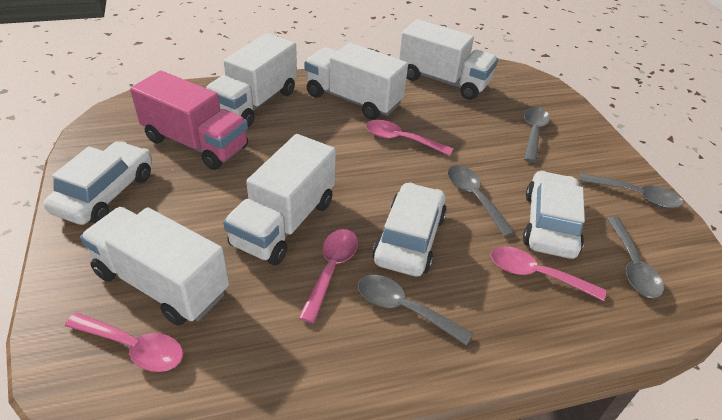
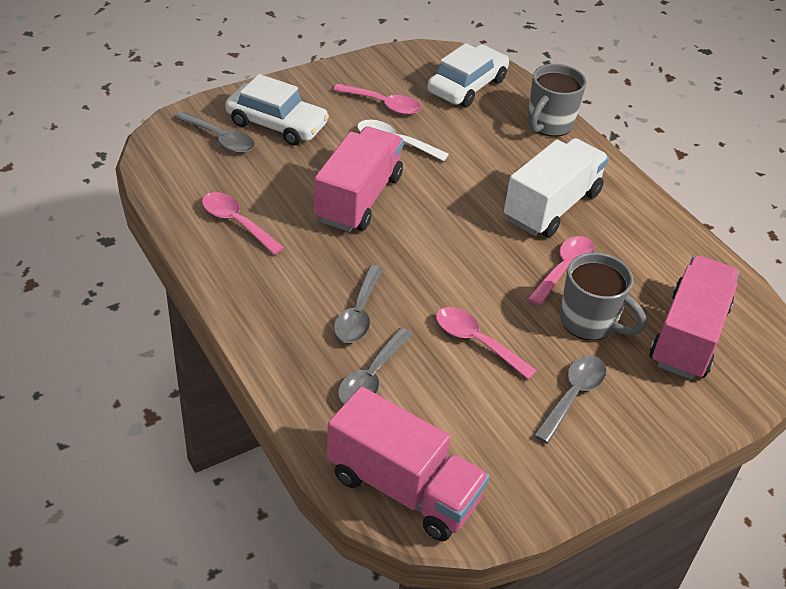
grey mug: none = 0 -> [528,64,587,137] [560,252,646,341] = 2
grey spoon: [358,275,473,346] [448,165,516,237] [524,107,550,163] [579,173,683,208] [607,216,664,298] = 5 -> [174,112,255,153] [334,265,383,343] [338,328,413,404] [534,356,607,444] = 4
pink truck: [130,70,248,170] = 1 -> [314,127,404,232] [327,387,489,541] [649,255,739,380] = 3
white car: [44,141,152,225] [372,182,447,277] [523,171,585,259] = 3 -> [225,74,329,146] [427,43,509,107] = 2
white spoon: none = 0 -> [357,120,449,161] = 1
white truck: [80,207,229,326] [206,33,297,127] [223,134,336,266] [305,43,408,120] [399,19,498,100] = 5 -> [504,138,609,237] = 1

